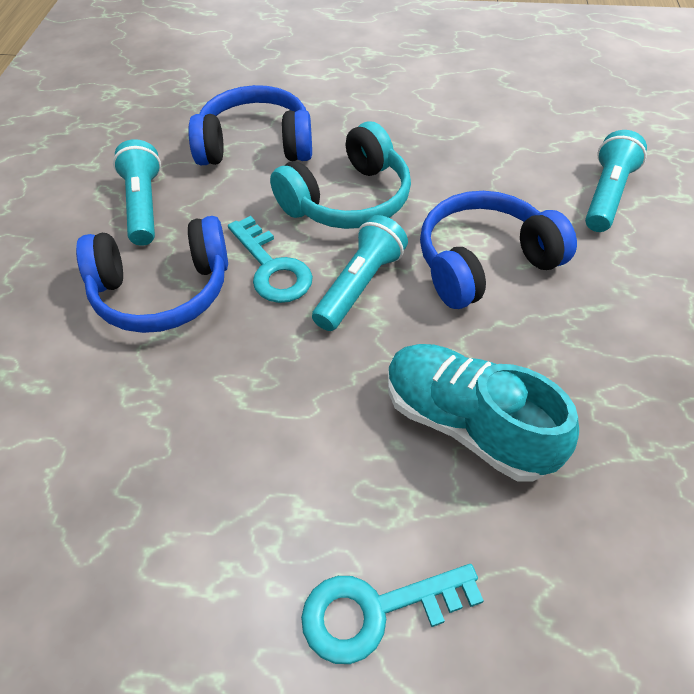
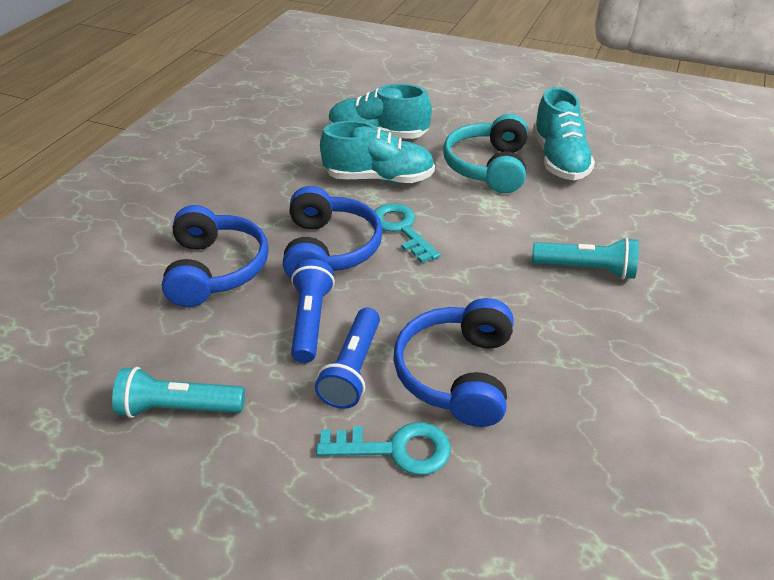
blue flashlight: none = 0 -> [291,259,335,363] [315,308,380,409] = 2
turquoise flashlight: [113,139,161,246] [312,215,408,331] [585,130,647,232] = 3 -> [112,367,245,418] [532,237,639,280] = 2
turquoise shoe: [388,344,579,482] = 1 -> [320,121,435,184] [328,84,432,139] [533,87,595,180] = 3

